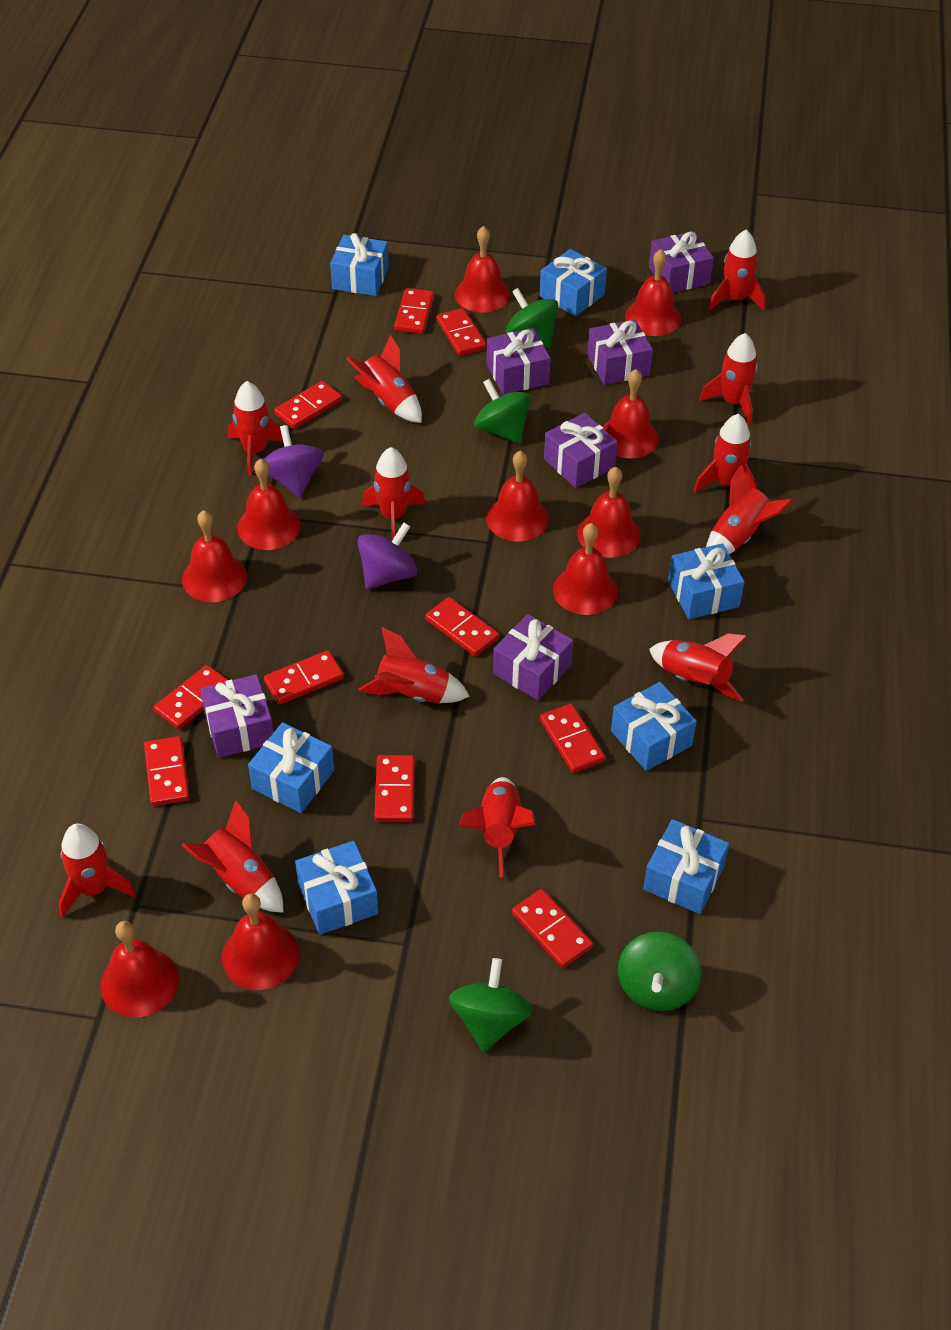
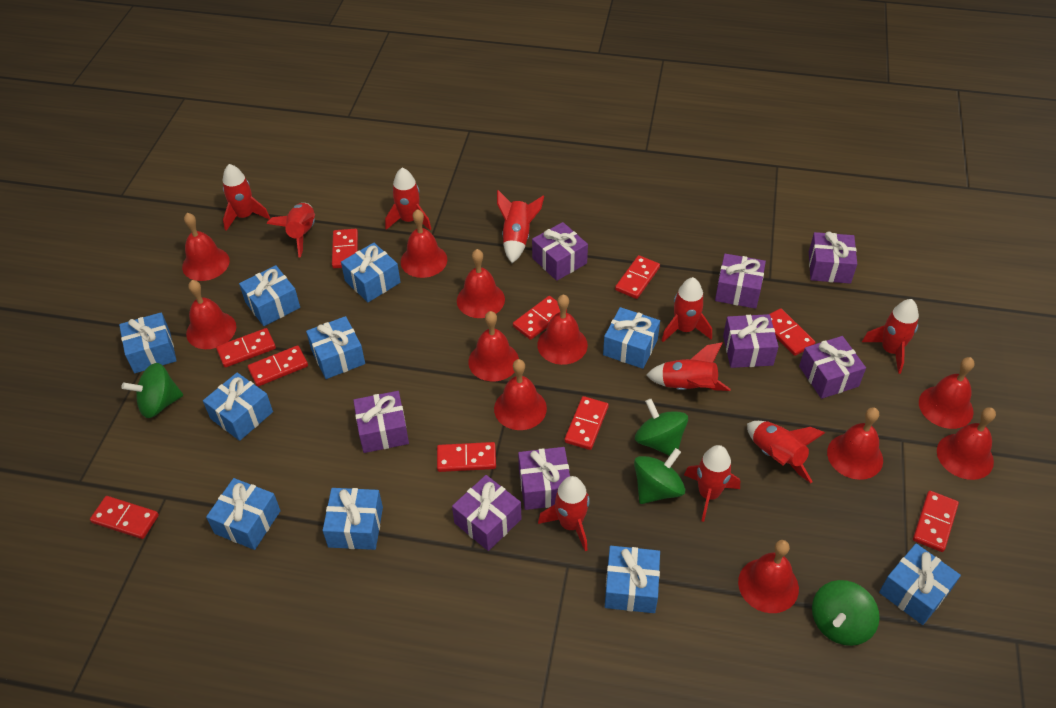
blue gift: [248,722,334,813] [295,841,378,935] [330,233,389,296] [539,249,607,316] [611,682,697,771] [643,819,729,914] [668,543,744,619] = 7 -> [119,312,177,373] [203,372,273,441] [206,478,281,550] [239,265,300,326] [306,316,365,379] [323,488,383,550] [341,243,401,302] [603,307,660,369] [605,546,660,613] [879,543,961,625] = 10
purple gift: [200,674,274,758] [486,328,551,395] [493,614,573,700] [544,413,618,488] [587,319,653,385] [649,231,714,293] = 6 -> [353,391,409,453] [452,475,522,551] [518,447,570,510] [532,222,588,281] [715,254,766,309] [723,314,779,368] [799,336,866,399] [809,231,857,284] = 8
purple spinning top: [263,425,324,498] [357,522,417,590] = 2 -> none = 0
red bell: [100,921,179,1018] [182,510,247,602] [222,893,299,990] [237,459,301,550] [455,226,510,313] [486,450,549,542] [553,523,618,615] [577,467,640,558] [602,369,659,458] [625,249,681,336] = 10 -> [182,213,230,281] [186,280,236,349] [401,209,447,278] [457,249,505,318] [468,311,519,381] [494,359,547,430] [537,294,588,365] [738,540,799,613] [827,407,883,480] [919,357,975,429] [937,407,996,480] = 11
red rocket: [58,824,136,918] [182,800,284,913] [228,381,283,476] [346,335,422,423] [358,627,470,703] [362,447,425,540] [458,777,535,877] [649,633,748,702] [694,414,757,492] [699,333,758,425] [706,465,793,554] [708,230,765,310] = 12 -> [223,164,270,231] [267,203,315,258] [385,168,431,230] [497,190,544,263] [538,476,590,551] [646,342,731,391] [662,277,712,342] [684,445,740,522] [747,421,825,483] [862,299,919,374] = 10

